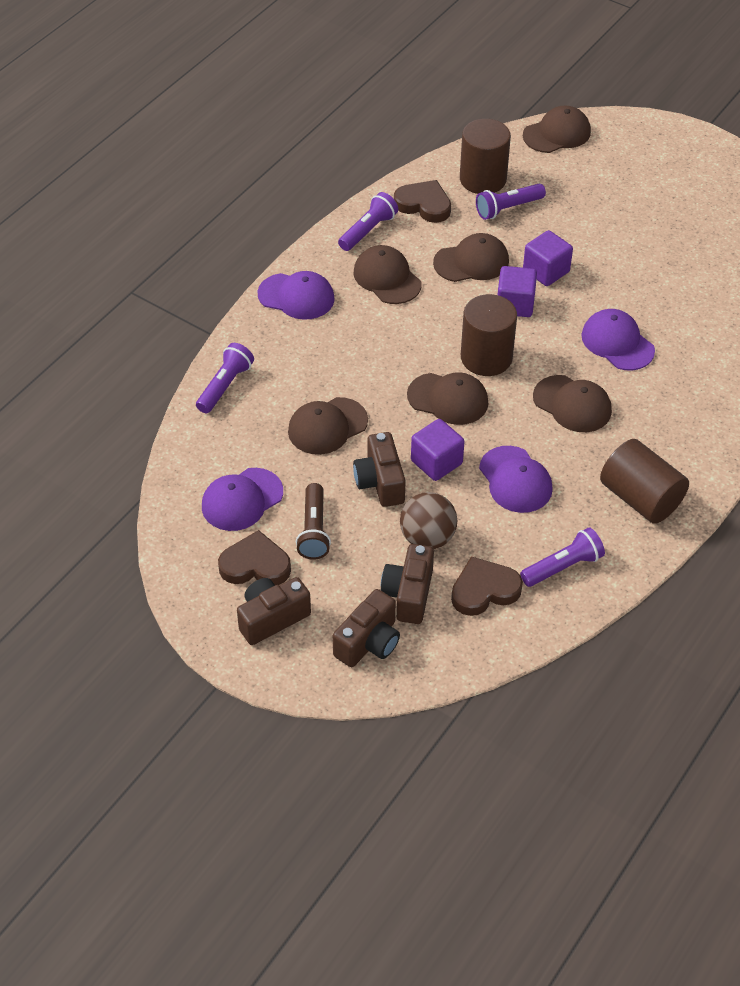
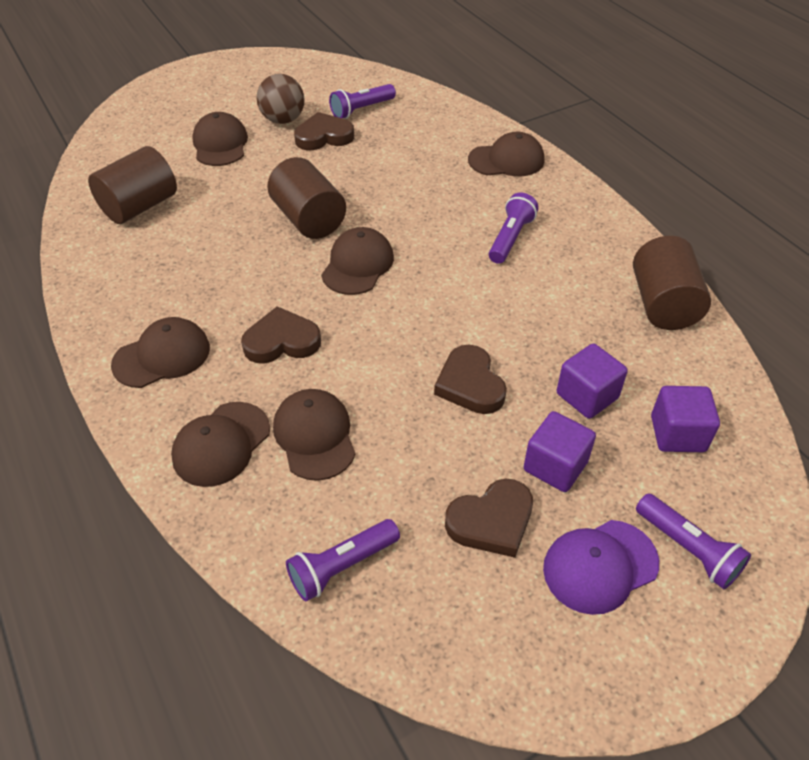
brown camera: [237,577,311,645] [333,589,400,667] [353,432,406,507] [381,544,434,624] = 4 -> none = 0
brown flashlight: [296,483,331,560] = 1 -> none = 0
brown heart: [218,530,291,585] [394,180,451,223] [451,556,523,616] = 3 -> [241,306,321,363] [294,112,354,150] [434,345,507,414] [445,478,533,558] = 4
purple cap: [202,468,283,531] [257,271,335,320] [479,446,553,513] [581,309,655,370] = 4 -> [543,520,659,615] = 1

